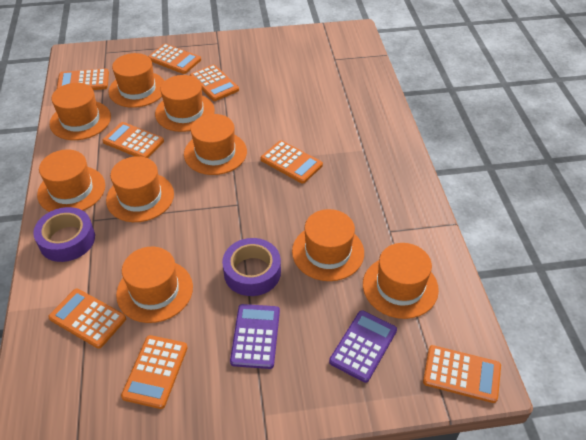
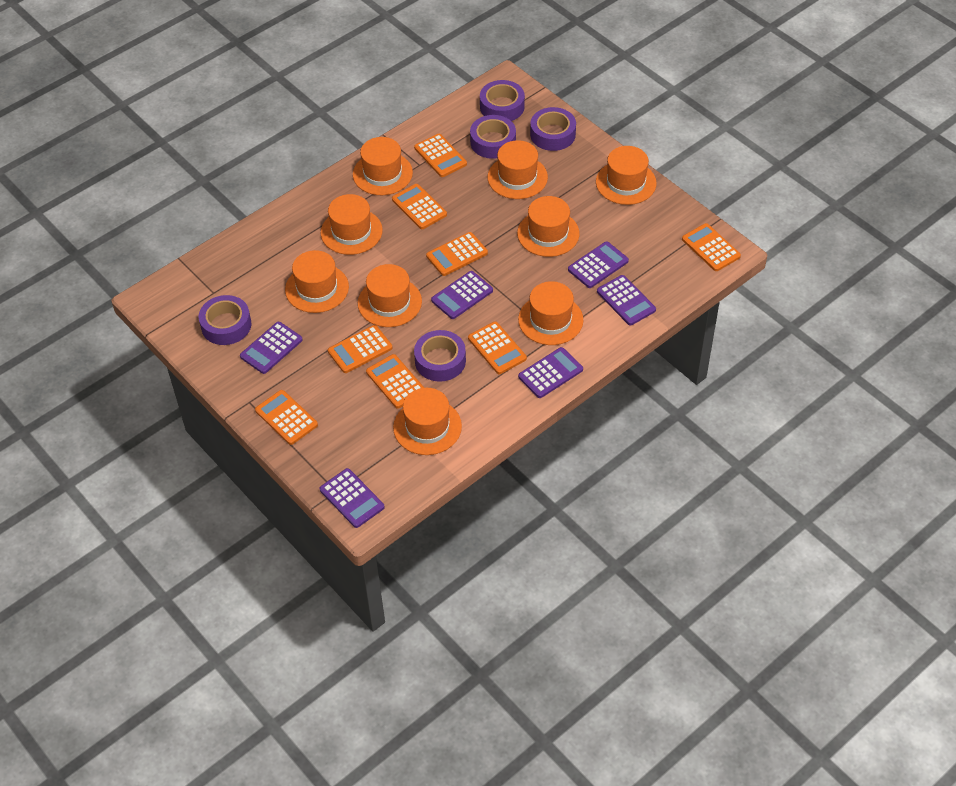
purple calculator: [230,304,280,369] [329,310,397,383] = 2 -> [240,322,303,374] [320,468,385,528] [431,271,493,319] [518,347,583,398] [568,241,629,288] [597,275,656,326] = 6
purple tape: [33,207,95,262] [222,238,281,296] = 2 -> [199,295,251,345] [414,330,466,382] [470,115,516,159] [480,80,525,121] [530,107,576,151] = 5

